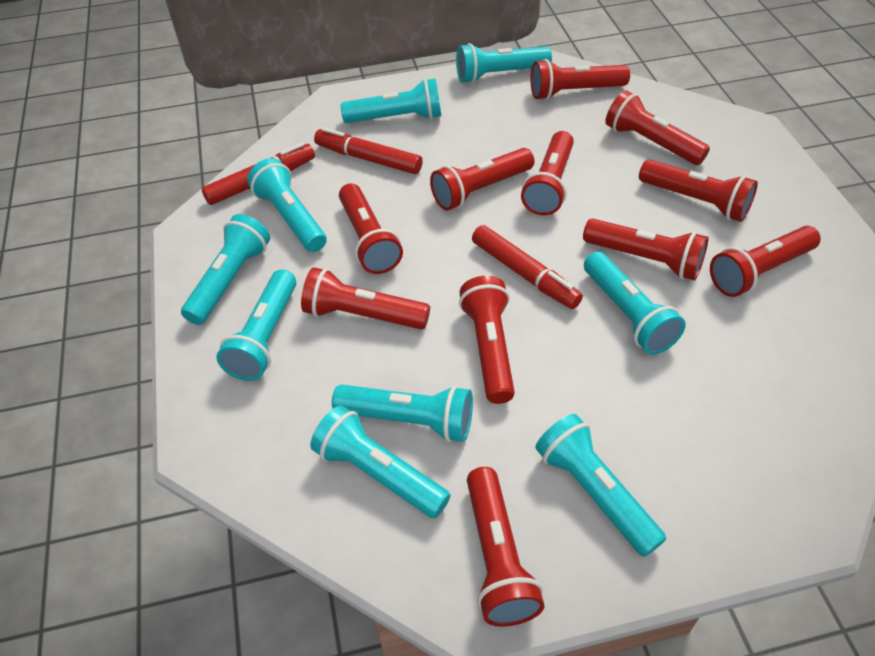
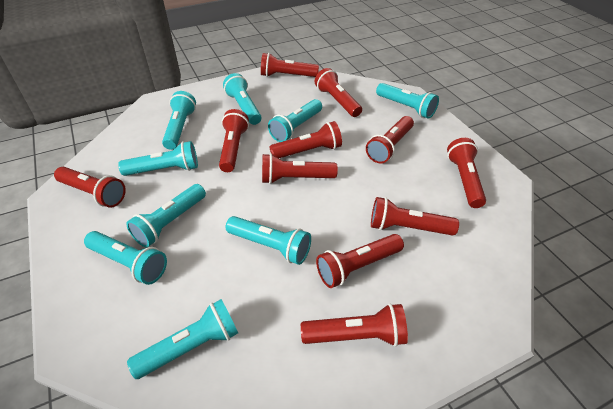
red marker: [202,143,315,205] [314,127,423,174] [472,225,583,309] = 3 -> none = 0

